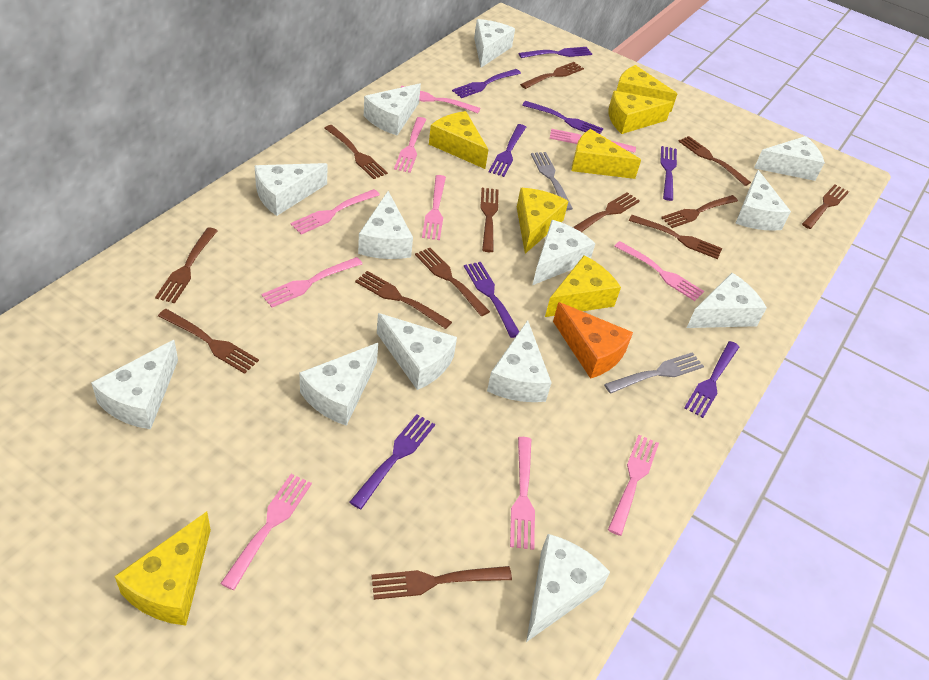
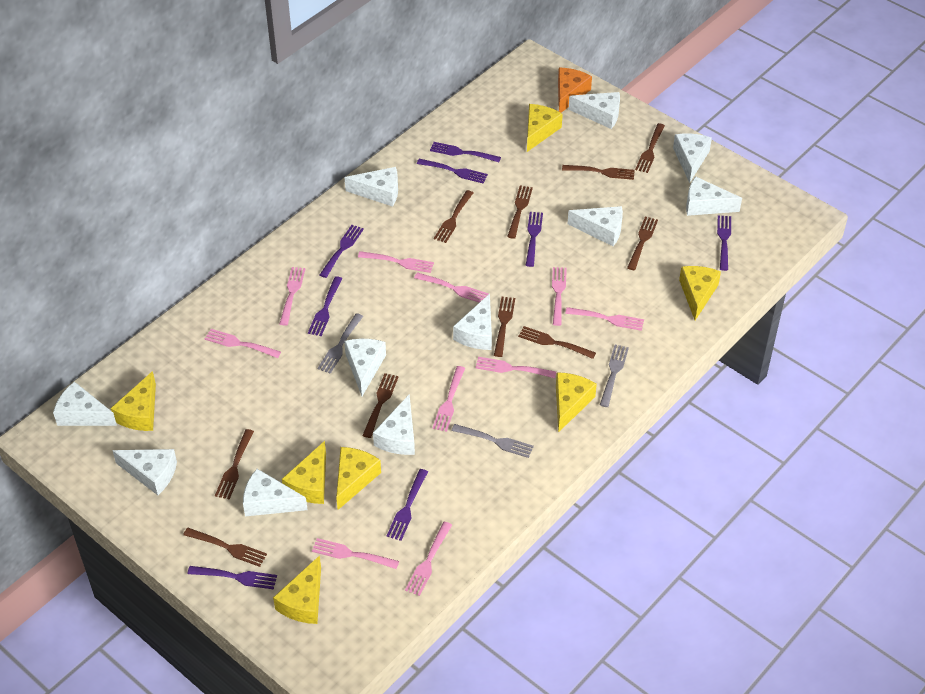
brown fork: [155,227,218,303] [158,309,259,374] [324,125,388,179] [355,271,452,329] [372,566,512,600] [415,248,490,316] [480,188,498,252] [520,62,584,89] [573,192,640,232] [629,215,722,259] [661,195,738,228] [678,136,751,186] [802,185,849,229] = 13 -> [183,528,267,567] [215,429,254,500] [362,373,399,438] [434,190,473,243] [494,297,515,357] [507,186,533,239] [518,326,596,359] [562,165,635,180] [627,216,658,270] [635,123,665,173] = 10
grey fork: [531,152,573,211] [604,352,704,394] = 2 -> [317,313,363,374] [452,424,534,458] [600,345,629,407] = 3
white cheese: [91,340,178,429] [255,163,327,216] [299,343,378,426] [358,191,413,259] [364,83,421,135] [377,313,457,390] [474,19,515,67] [487,320,552,402] [526,534,610,642] [533,220,595,285] [687,273,767,328] [735,170,791,231] [754,136,825,181] = 13 -> [53,381,117,426] [112,449,177,495] [243,469,308,516] [344,167,398,207] [344,339,386,396] [373,394,415,455] [453,294,492,350] [568,206,623,246] [569,92,620,129] [673,133,712,183] [686,176,742,216] = 11

